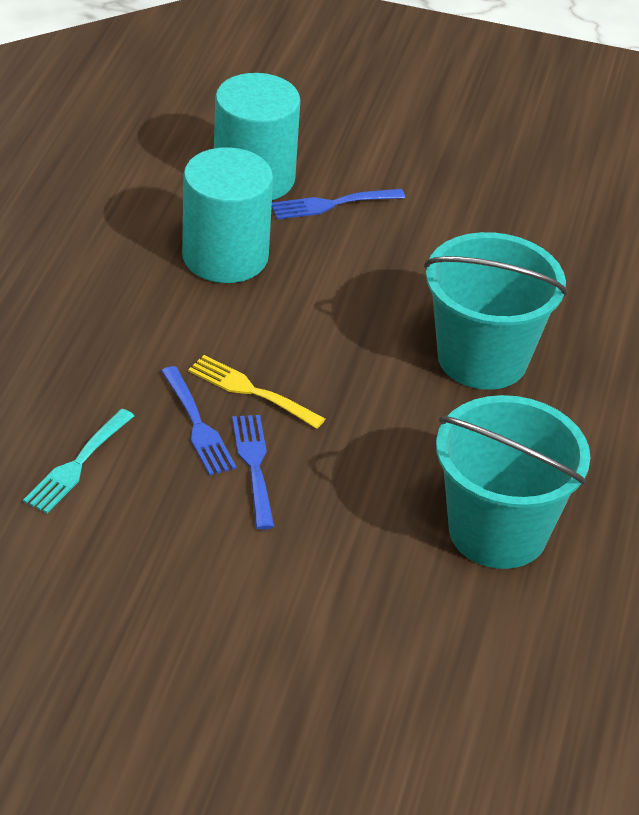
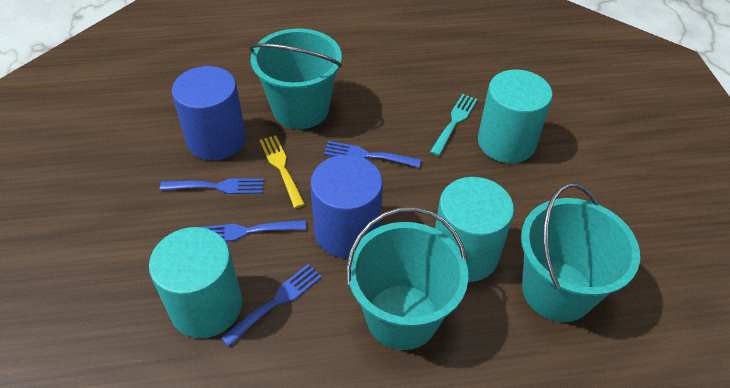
blue cylinder: none = 0 -> [172,66,246,160] [311,155,383,258] = 2
blue fork: [161,366,236,476] [232,415,274,530] [272,189,405,220] = 3 -> [160,178,264,194] [201,220,306,242] [221,264,322,347] [324,141,421,167] = 4
turquoise bucket: [424,232,568,390] [436,395,590,569] = 2 -> [249,28,342,129] [346,207,468,350] [521,183,640,322] = 3
turquoise cylinder: [182,147,273,283] [214,73,300,200] = 2 -> [149,227,242,338] [435,177,514,282] [478,70,553,163] = 3

